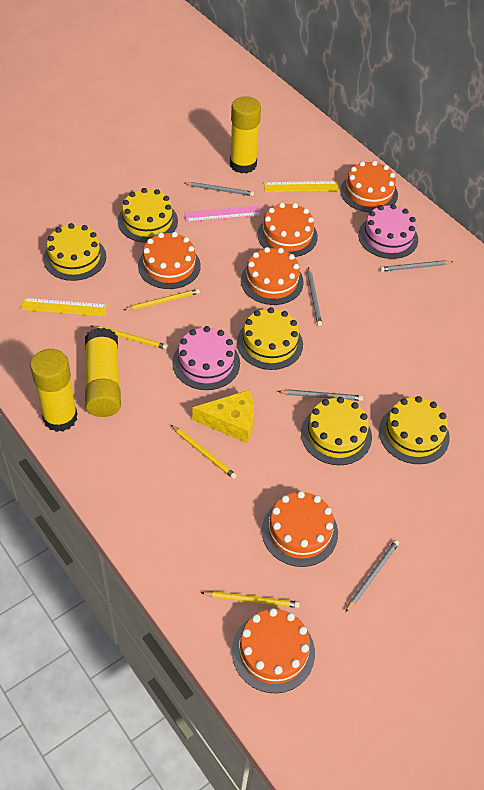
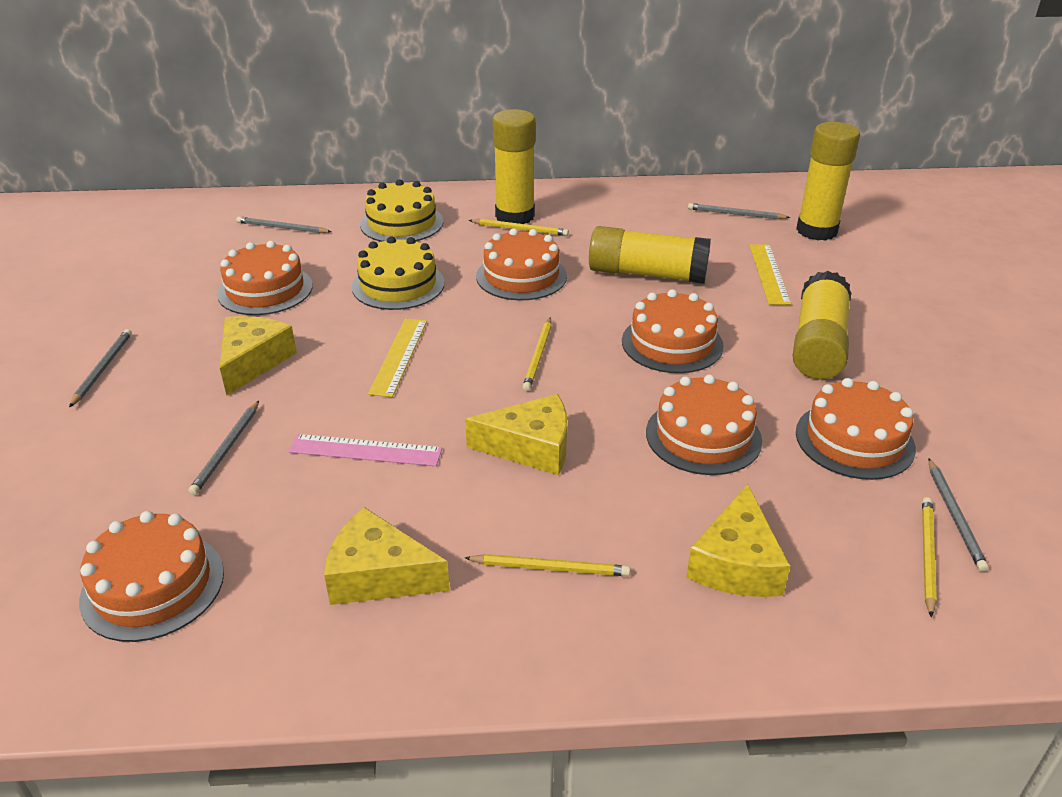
pink cake: [172,326,240,390] [358,204,418,259] = 2 -> none = 0
yellow cake: [43,223,106,281] [118,188,178,243] [237,307,303,370] [301,397,372,465] [379,396,450,464] = 5 -> [352,236,445,310] [360,179,443,242] = 2
yellow cheese: [192,390,254,443] = 1 -> [220,316,297,396] [324,507,450,605] [465,394,567,475] [686,484,790,597] = 4
yellow glue stick: [30,349,77,432] [85,328,121,417] [230,96,261,174] = 3 -> [493,109,535,224] [589,226,711,284] [793,271,851,379] [796,122,860,241] = 4

